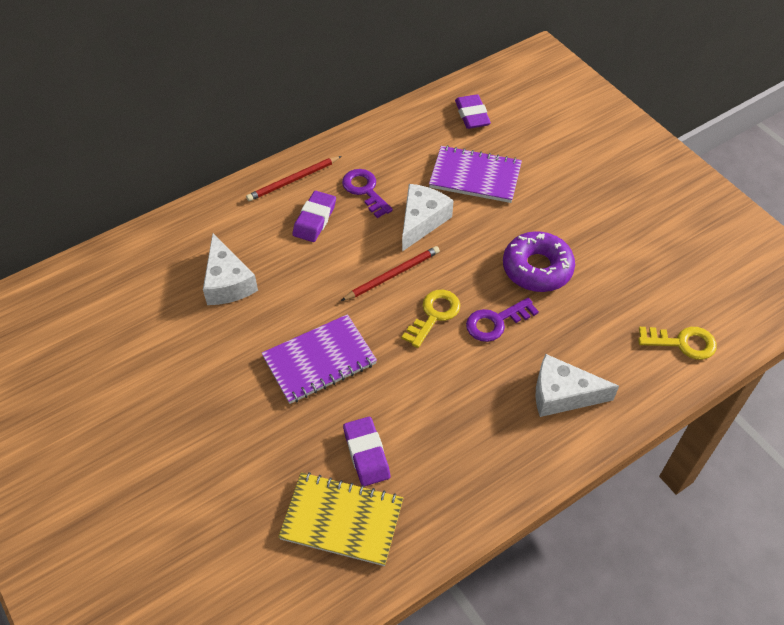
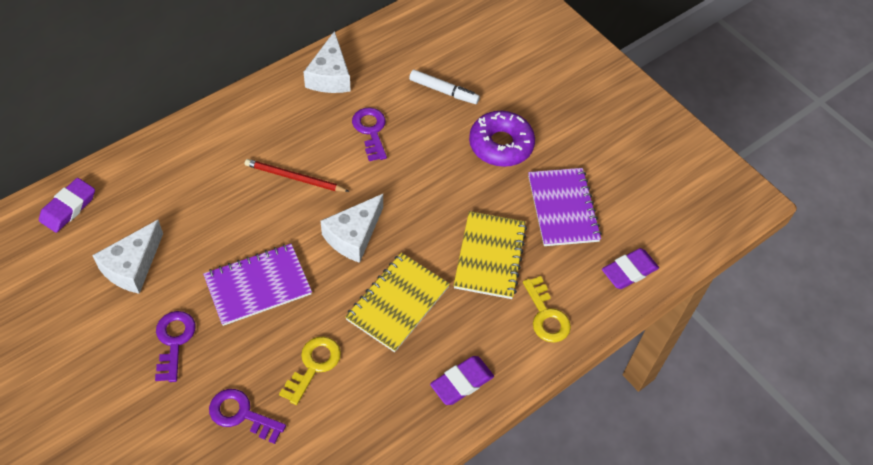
purple key: [342,169,393,218] [466,298,539,342] = 2 -> [155,311,196,382] [209,389,286,444] [352,107,387,161] = 3
red pencil: [246,156,341,201] [341,246,440,301] = 2 -> [245,159,350,192] = 1
white marker: none = 0 -> [409,70,480,104] = 1
yellow notebook: [278,472,403,566] = 1 -> [345,253,450,352] [454,211,527,299] = 2

